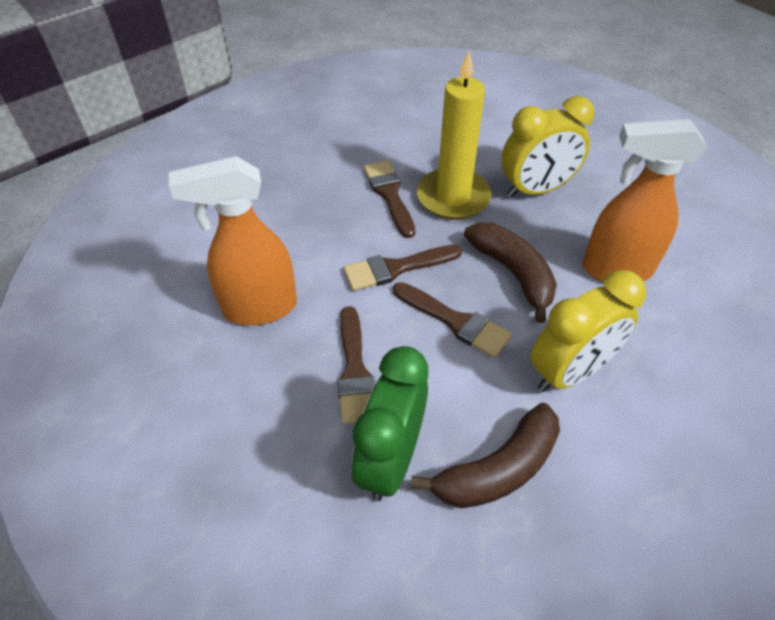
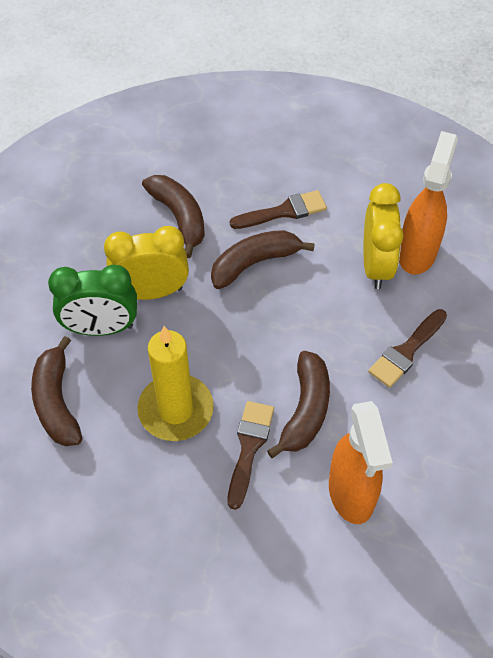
brown banana: [411,403,560,508] [464,222,557,323] = 2 -> [31,336,82,446] [142,175,205,258] [211,230,315,289] [267,351,330,458] = 4
brown brush: [337,306,376,424] [343,245,462,291] [364,160,415,238] [393,282,512,358] = 4 -> [228,401,274,510] [230,190,327,229] [369,309,447,388] = 3

